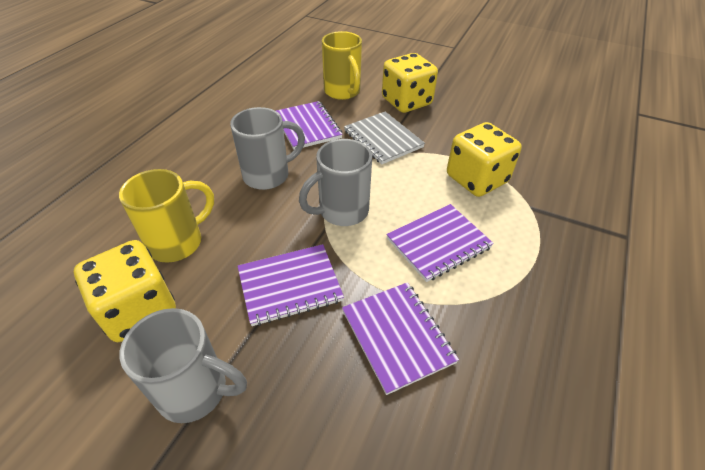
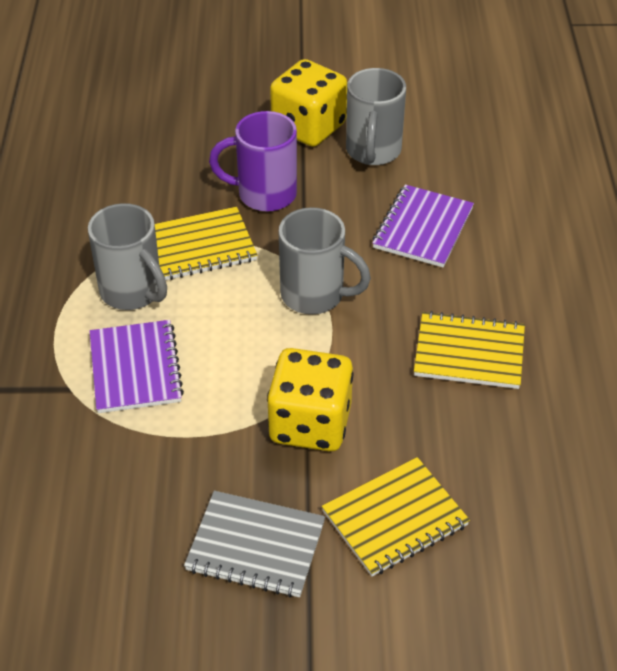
purple mug: none = 0 -> [209,111,297,212] = 1
purple notebook: [238,244,344,326] [276,101,343,150] [342,282,459,395] [386,204,494,282] = 4 -> [90,320,184,413] [373,184,474,267] = 2
yellow dice: [74,240,176,342] [382,53,438,113] [447,122,522,197] = 3 -> [267,348,354,451] [270,59,347,147] = 2
yellow mug: [119,169,214,263] [322,31,362,100] = 2 -> none = 0
yellow notebook: none = 0 -> [155,207,258,280] [322,457,470,577] [414,311,525,389] = 3

